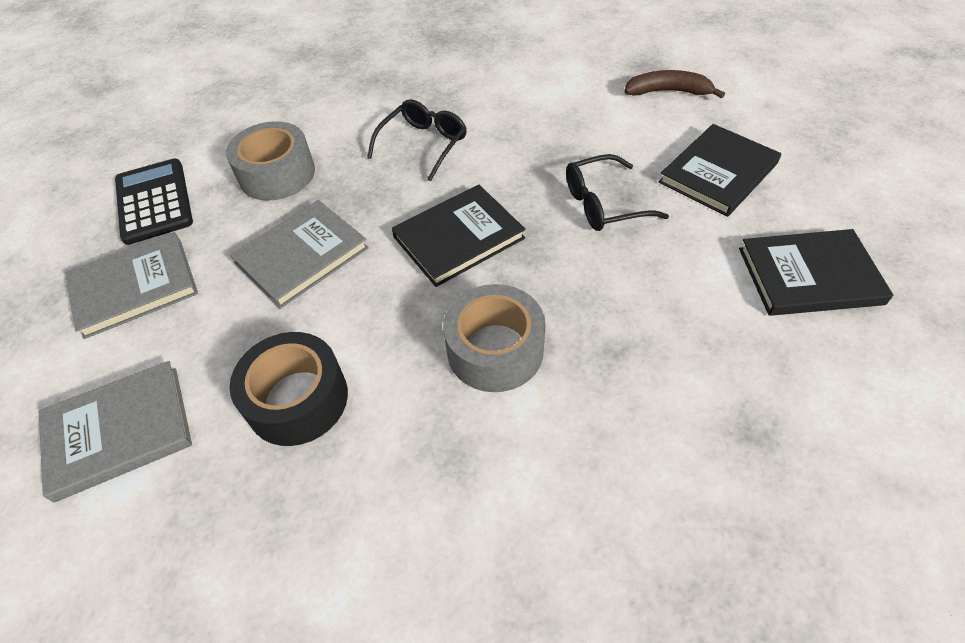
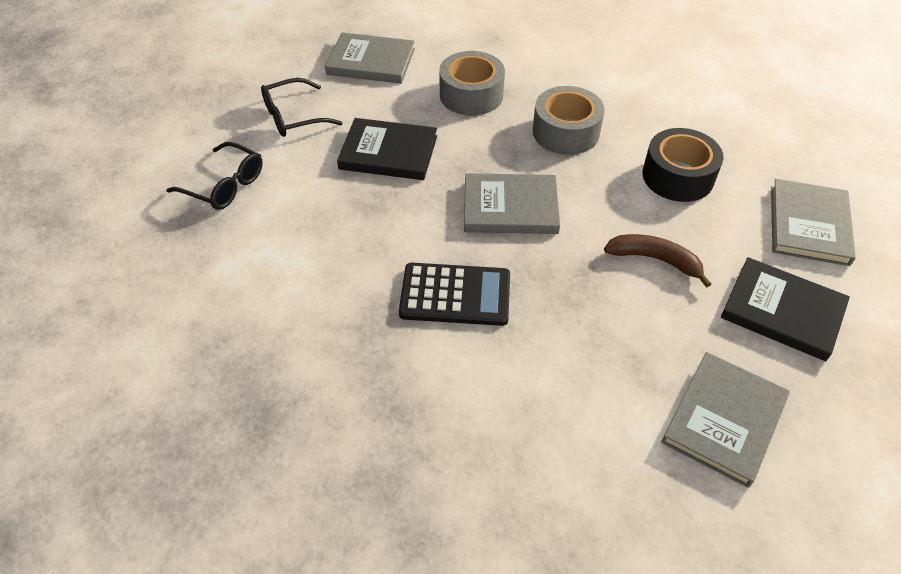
black book: [392,185,526,287] [659,124,781,217] [739,229,893,316] = 3 -> [337,118,437,180] [721,257,850,361] = 2
grey book: [39,361,192,502] [65,232,198,339] [230,200,369,309] = 3 -> [325,33,415,84] [464,173,560,234] [661,352,790,488] [771,179,856,266] = 4

